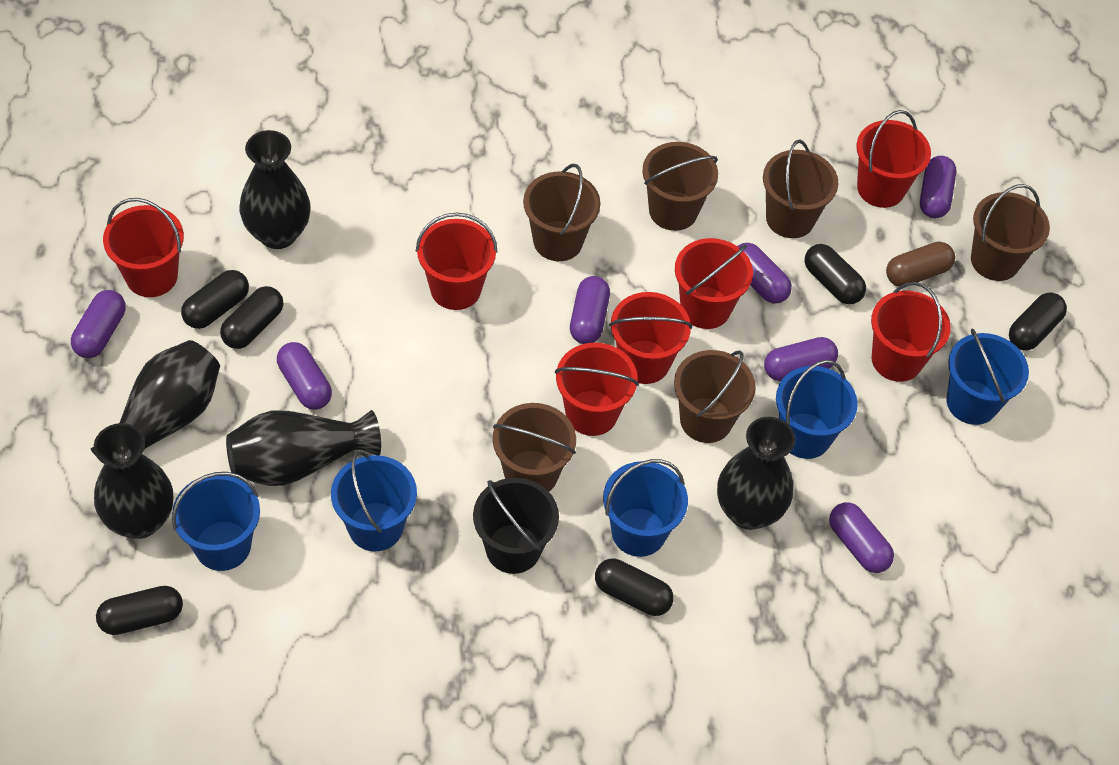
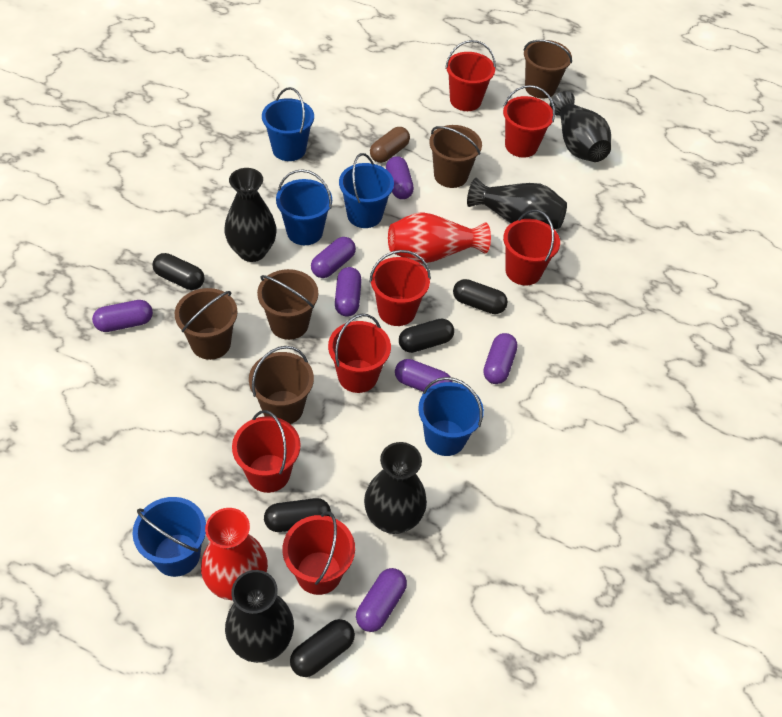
black bucket: [473,478,559,574] = 1 -> none = 0
black capsule: [96,586,183,635] [181,270,249,329] [220,286,283,349] [595,559,674,616] [805,244,866,304] [1009,293,1067,351] = 6 -> [152,253,205,290] [264,498,331,532] [290,619,355,677] [399,319,454,353] [453,279,508,314] = 5
brown bucket: [493,403,576,492] [523,164,600,261] [642,142,718,231] [674,350,756,443] [763,140,838,238] [971,184,1050,281] = 6 -> [175,288,238,360] [249,346,314,424] [257,269,318,340] [429,125,482,188] [524,40,572,99] = 5
red vase: none = 0 -> [201,508,268,600] [388,212,491,264] = 2

